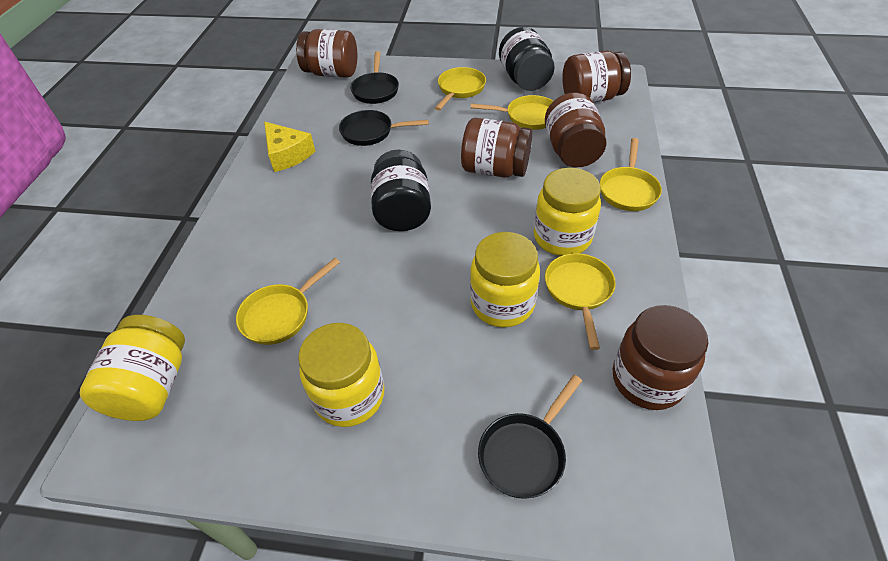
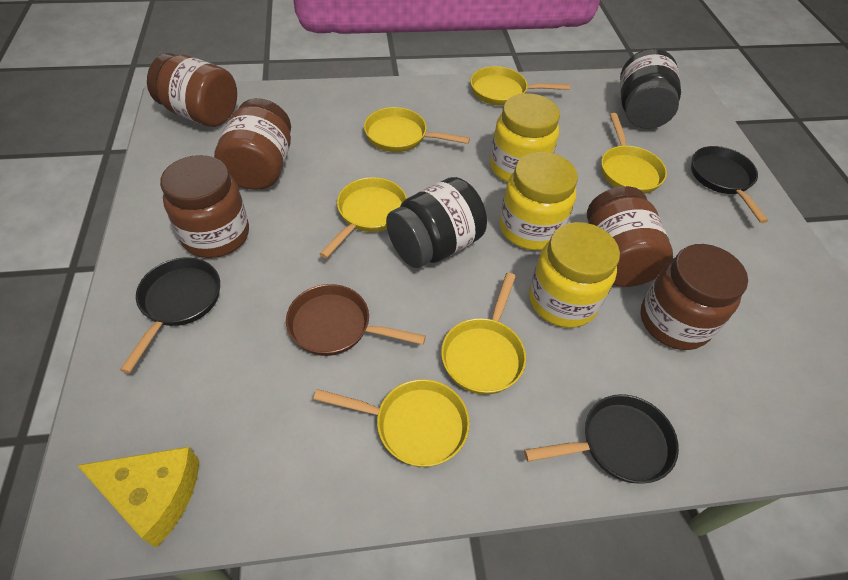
brown pan: none = 0 -> [286,284,426,356] = 1
yellow jar: [80,315,185,421] [298,323,384,427] [470,232,540,327] [534,168,601,256] = 4 -> [490,93,560,182] [499,152,578,250] [529,222,620,328] = 3
yellow pan: [236,258,340,345] [435,67,486,111] [471,95,553,130] [545,253,616,350] [600,138,662,211] = 5 -> [313,379,470,467] [319,177,407,258] [364,107,470,152] [441,273,526,395] [471,66,570,106] [601,113,667,194] = 6

